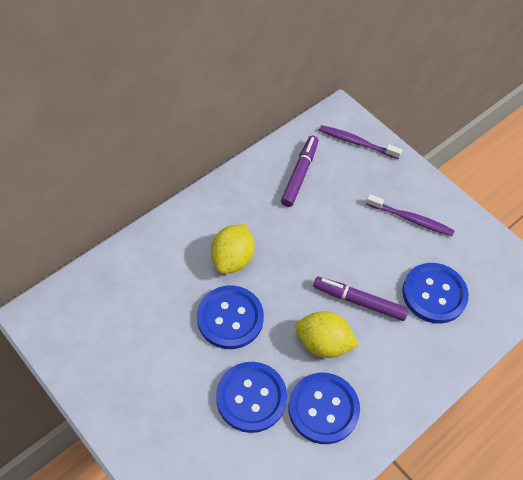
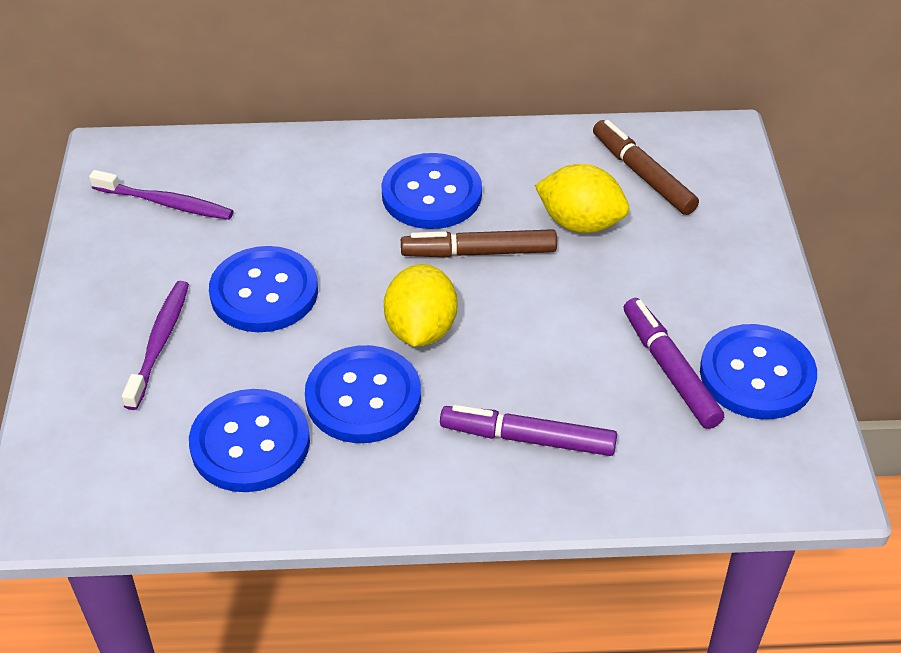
blue button: [197,285,264,349] [216,362,287,433] [288,373,360,444] [402,263,469,324] = 4 -> [189,389,310,492] [209,246,318,332] [305,345,421,443] [381,153,482,229] [700,324,817,419] = 5
brown marker: none = 0 -> [401,229,557,258] [593,120,699,215] = 2

